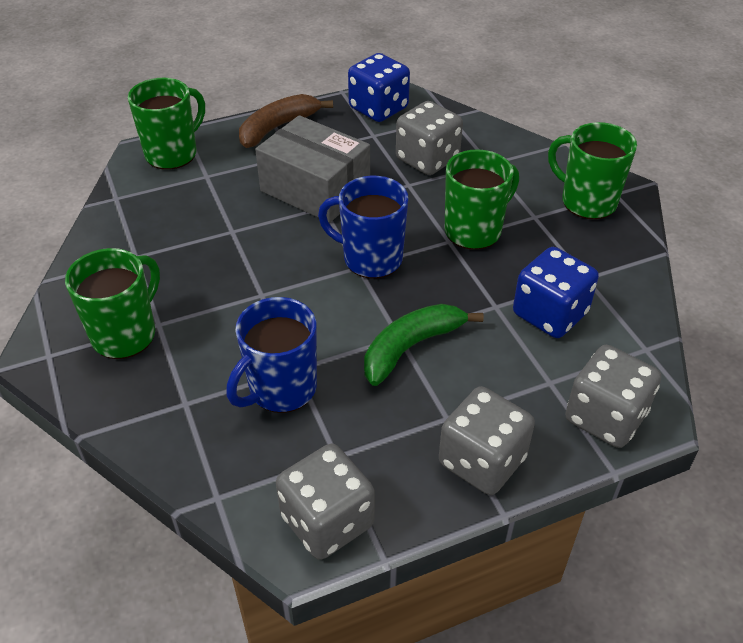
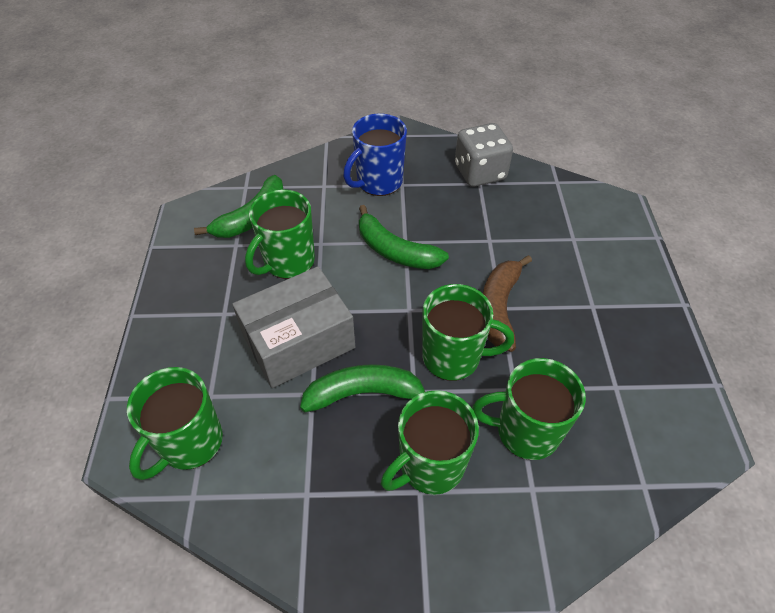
blue dice: [348,53,410,122] [513,247,599,338] = 2 -> none = 0
blue mug: [226,297,317,413] [318,176,408,279] = 2 -> [343,113,407,196] = 1
green banana: [364,304,484,386] = 1 -> [194,175,283,238] [300,364,425,412] [359,205,449,269] = 3
green mug: [65,248,160,359] [128,78,205,170] [445,149,519,250] [548,122,637,219] = 4 -> [127,367,223,480] [245,189,315,279] [381,390,479,495] [422,284,514,381] [472,358,586,460] = 5
grey dice: [276,444,375,560] [396,101,463,175] [439,386,535,495] [565,345,661,448] = 4 -> [455,123,513,187] = 1

